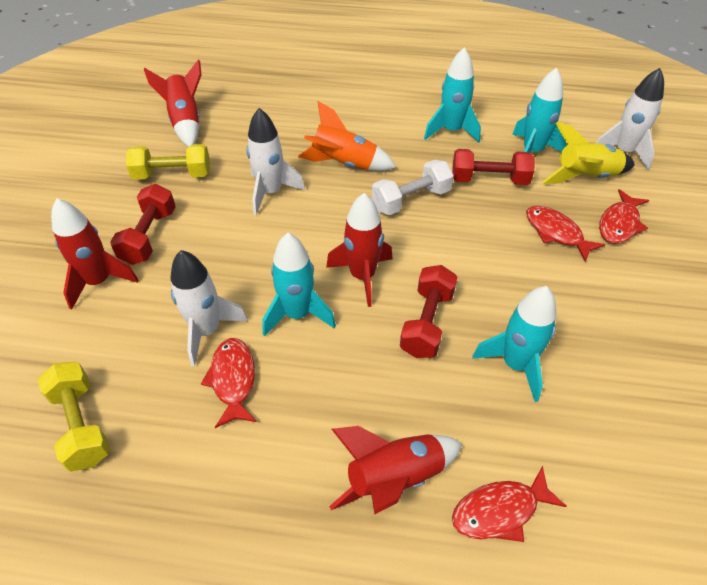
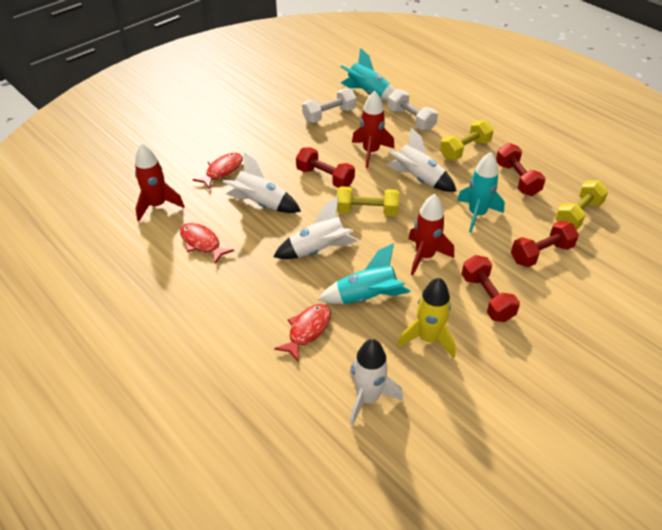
orange rocket: [298,101,397,171] = 1 -> none = 0
red dumbbell: [110,184,176,265] [400,265,457,358] [452,149,535,185] = 3 -> [296,147,355,188] [461,255,520,322] [496,143,546,196] [511,221,579,267] = 4
red fish: [201,338,257,428] [452,466,567,542] [526,206,605,262] [599,189,649,244] = 4 -> [180,223,234,264] [192,153,243,189] [274,304,331,362] = 3
red rocket: [51,199,139,310] [144,59,201,147] [326,193,393,307] [329,426,462,514] = 4 -> [135,143,185,221] [352,91,394,168] [408,194,454,275] = 3
turquoise rocket: [262,233,336,337] [424,47,481,143] [472,286,556,402] [512,68,567,153] = 4 -> [318,243,411,304] [340,48,395,101] [457,152,505,233] = 3
white dumbbell: [372,160,454,215] = 1 -> [302,88,356,123] [388,89,438,131] = 2
white rocket: [171,250,248,366] [246,108,305,215] [596,68,664,171] = 3 -> [223,152,301,213] [273,196,358,259] [349,339,403,426] [386,127,457,192] = 4
yellow dumbbell: [38,362,110,472] [126,144,210,180] = 2 -> [337,186,399,216] [440,120,494,160] [555,180,609,230] = 3

